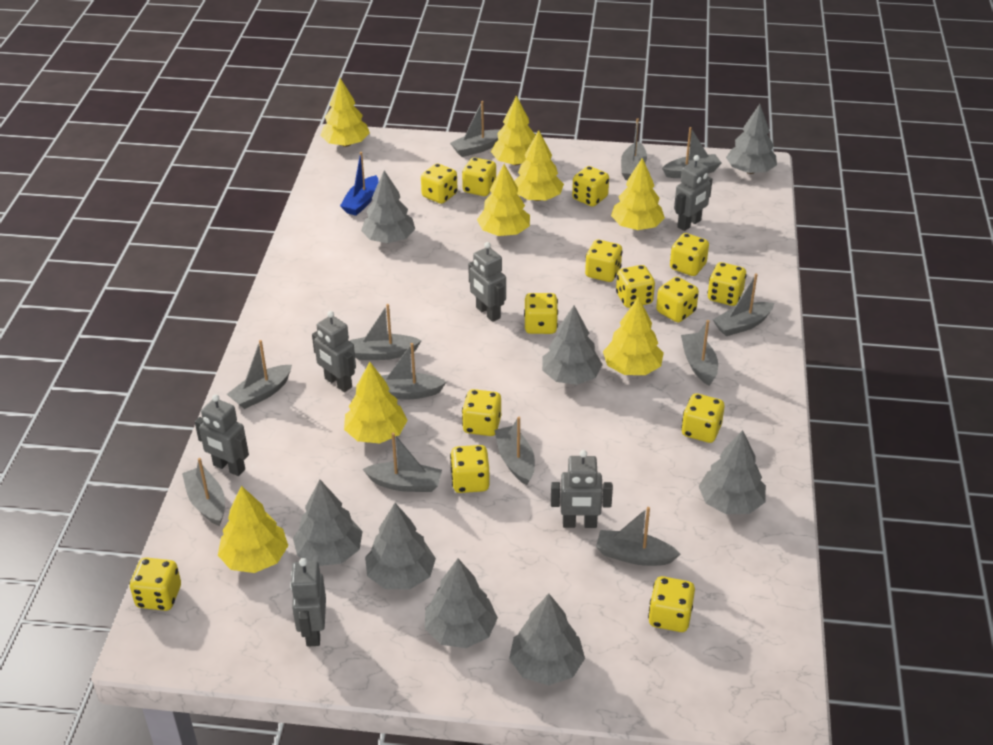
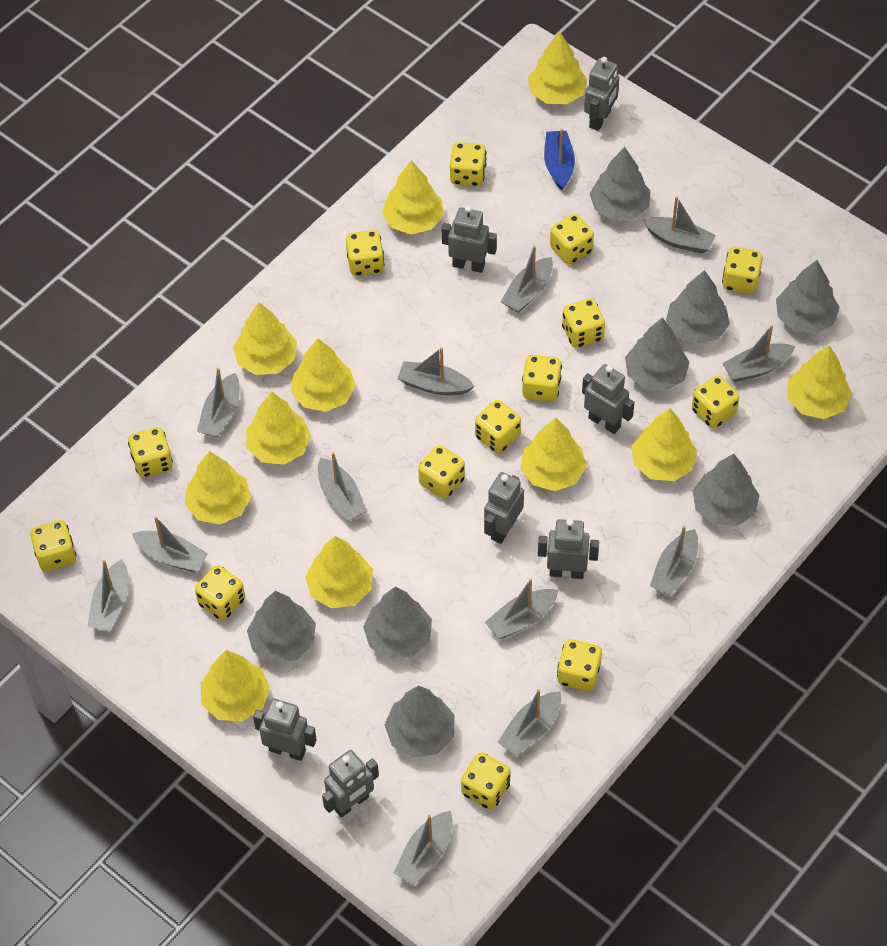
grey robot: [195,394,249,476] [290,558,326,647] [312,311,356,392] [468,242,506,322] [551,450,613,528] [674,155,713,231] = 6 -> [253,698,317,761] [322,750,379,818] [442,205,497,273] [484,472,524,544] [538,519,599,579] [582,364,634,434] [584,57,619,131] = 7
yellow tree: [218,486,288,573] [320,78,370,147] [344,362,407,444] [477,164,530,236] [491,95,536,165] [514,130,564,201] [603,297,664,375] [611,158,665,230] = 8 -> [185,451,251,524] [201,650,270,722] [233,302,297,375] [246,391,311,464] [291,338,356,412] [305,536,373,608] [382,160,444,234] [521,417,587,491] [528,31,587,104] [632,408,698,481] [787,345,852,419] = 11

